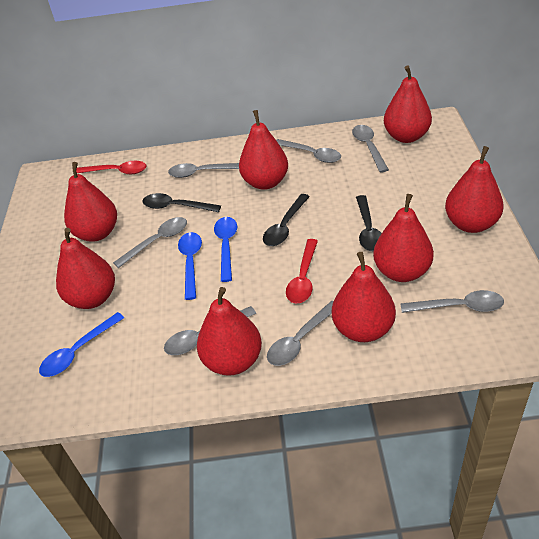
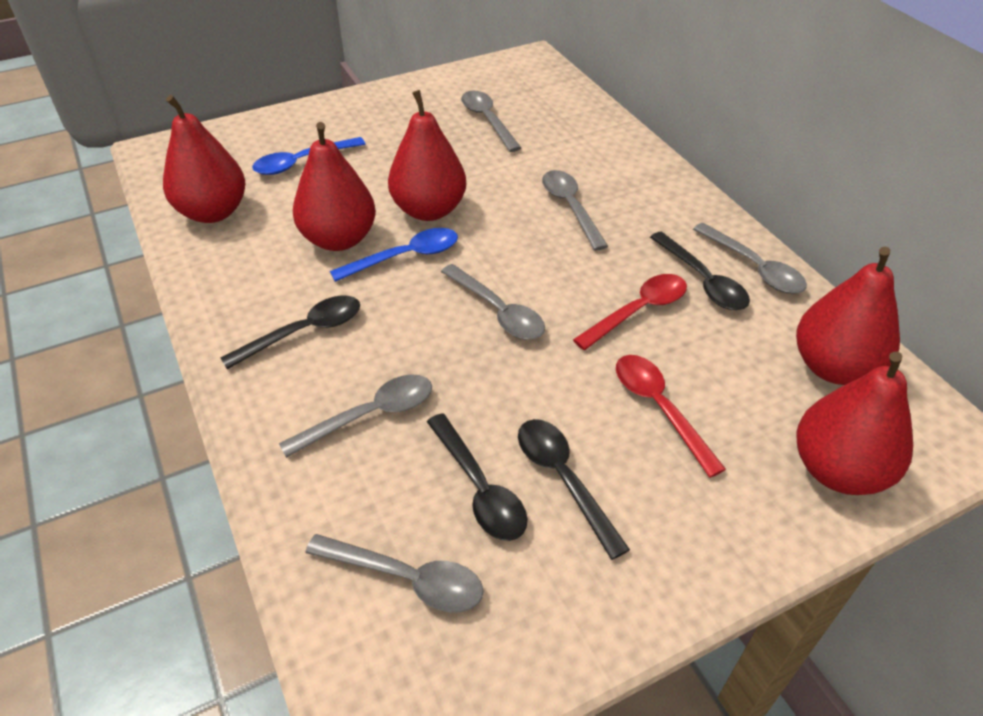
black spoon: [142,193,221,212] [263,194,310,246] [356,195,382,251] = 3 -> [221,295,360,369] [427,413,528,541] [518,419,630,560] [650,232,750,310] = 4
blue spoon: [39,312,124,377] [178,232,202,300] [214,217,237,282] = 3 -> [252,137,365,175] [330,228,458,282] = 2
grey spoon: [113,217,187,268] [164,306,256,355] [168,163,239,178] [267,301,334,366] [276,139,341,163] [352,125,389,173] [400,290,504,313] = 7 -> [279,374,432,458] [305,534,484,612] [441,264,545,340] [461,90,521,152] [542,170,608,251] [693,223,807,294] = 6
red pear: [56,228,115,309] [64,162,117,242] [197,287,262,376] [239,110,288,190] [332,252,396,342] [373,194,434,282] [384,66,432,143] [445,146,504,233] = 8 -> [163,95,245,223] [293,122,376,251] [388,90,466,221] [796,247,900,385] [796,351,913,495] = 5

